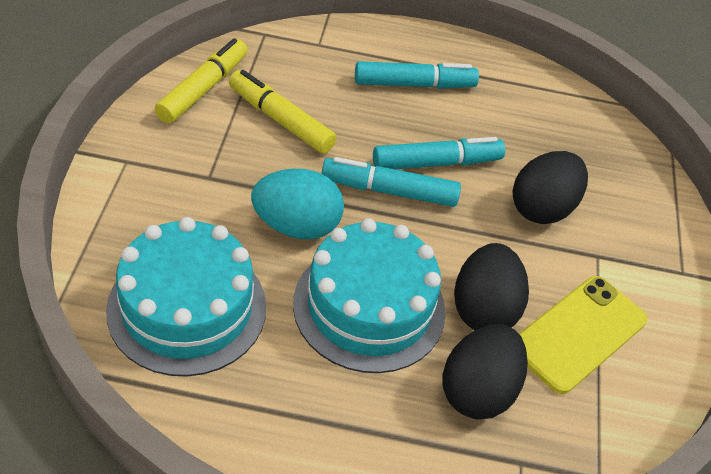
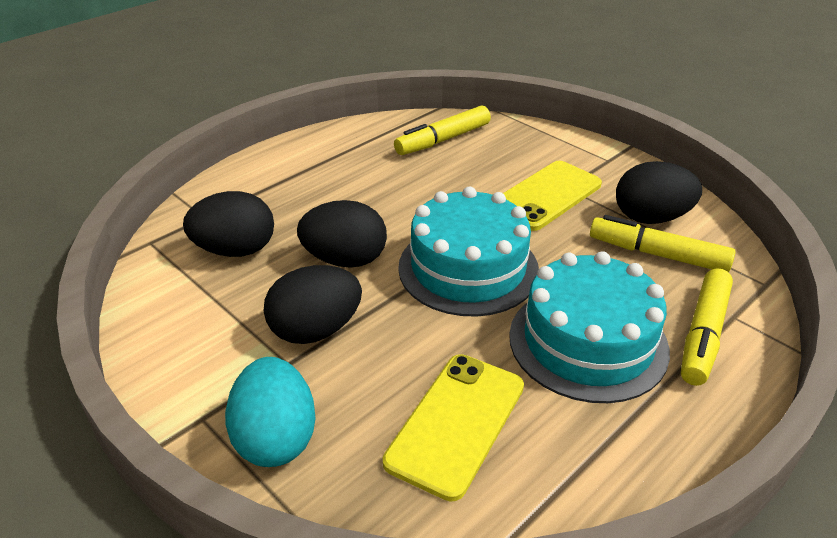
black egg: [443,324,528,420] [454,243,529,330] [512,151,588,224] = 3 -> [183,191,274,257] [263,265,362,344] [297,200,387,268] [616,161,702,224] = 4
turquoise marker: [322,157,461,207] [355,61,479,89] [373,137,505,169] = 3 -> none = 0
yellow marker: [155,38,248,124] [229,70,337,154] = 2 -> [394,105,491,155] [590,215,736,273] [681,268,733,386] = 3
yellow phone: [519,276,647,394] = 1 -> [383,354,524,502] [503,161,602,231] = 2

